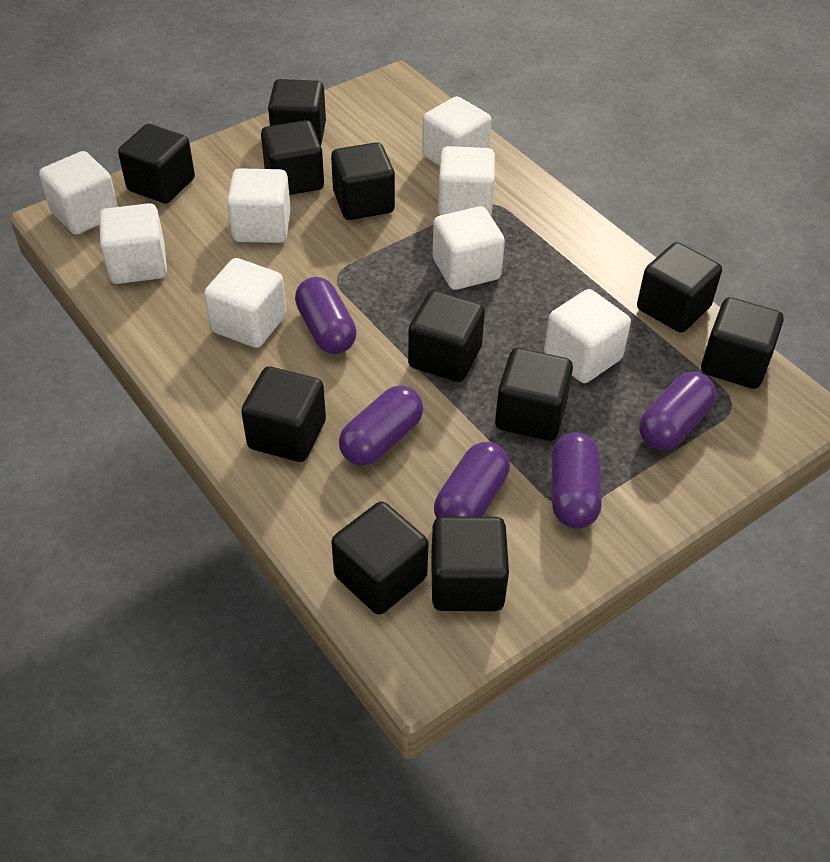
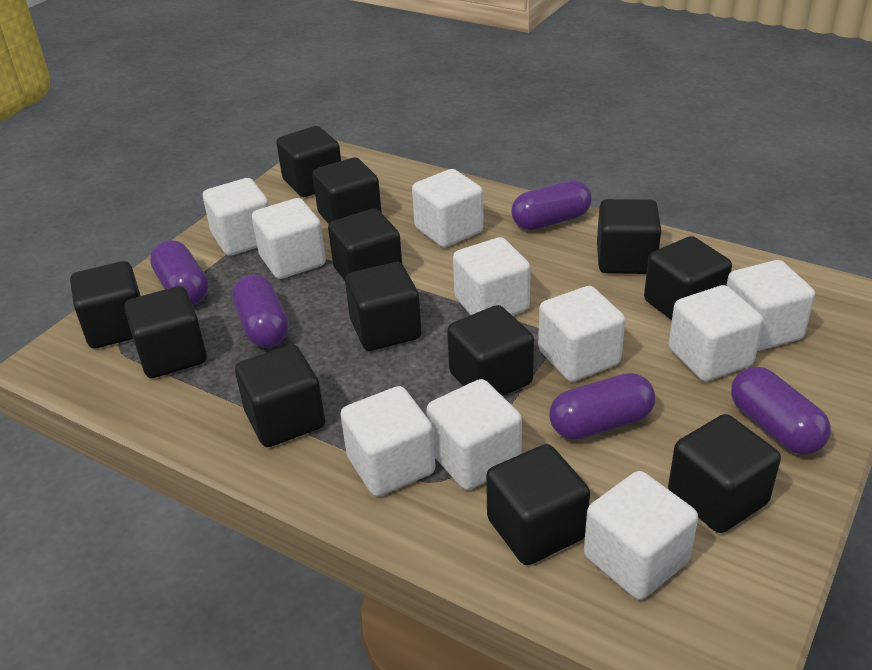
black cube: [118,124,195,203] [241,367,326,462] [261,120,324,195] [268,79,326,145] [331,142,395,220] [331,501,428,615] [408,291,485,382] [431,517,509,611] [495,348,573,441] [637,242,722,333] [701,297,784,389] = 11 -> [70,261,141,348] [124,286,207,378] [235,345,325,447] [277,126,341,197] [312,157,382,224] [328,209,402,280] [345,262,422,351] [447,305,534,396] [486,444,590,565] [597,199,661,274] [644,236,732,320] [668,414,781,533] = 12
white cube: [39,151,118,235] [99,203,167,284] [204,258,286,348] [227,168,291,243] [422,96,491,166] [433,206,505,290] [438,146,495,216] [544,289,631,383] = 8 -> [203,178,269,256] [252,198,326,279] [340,386,436,497] [412,169,484,248] [426,379,522,490] [453,237,531,315] [538,286,625,382] [584,471,698,600] [669,285,763,381] [726,260,815,351] = 10

